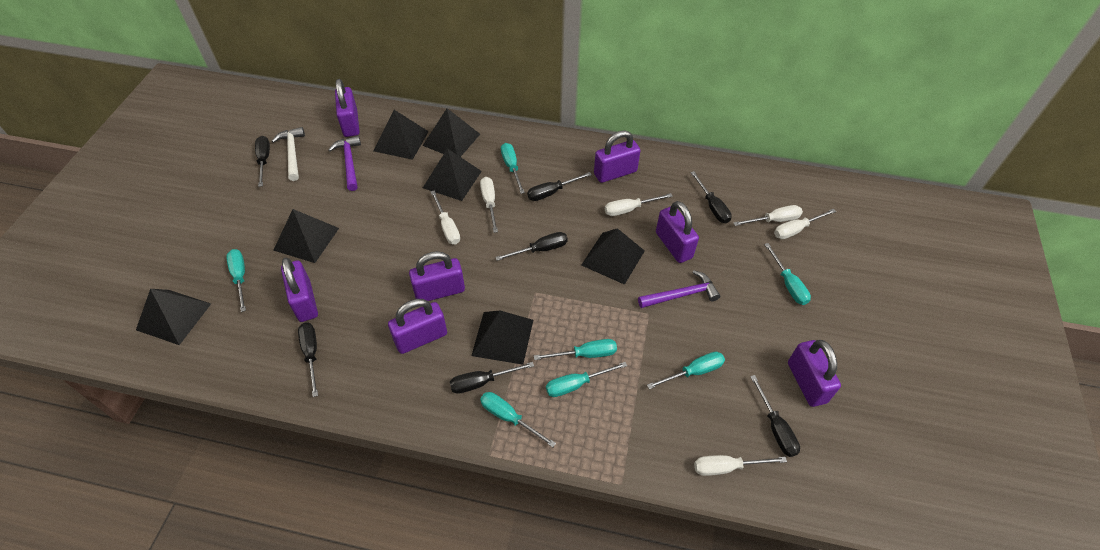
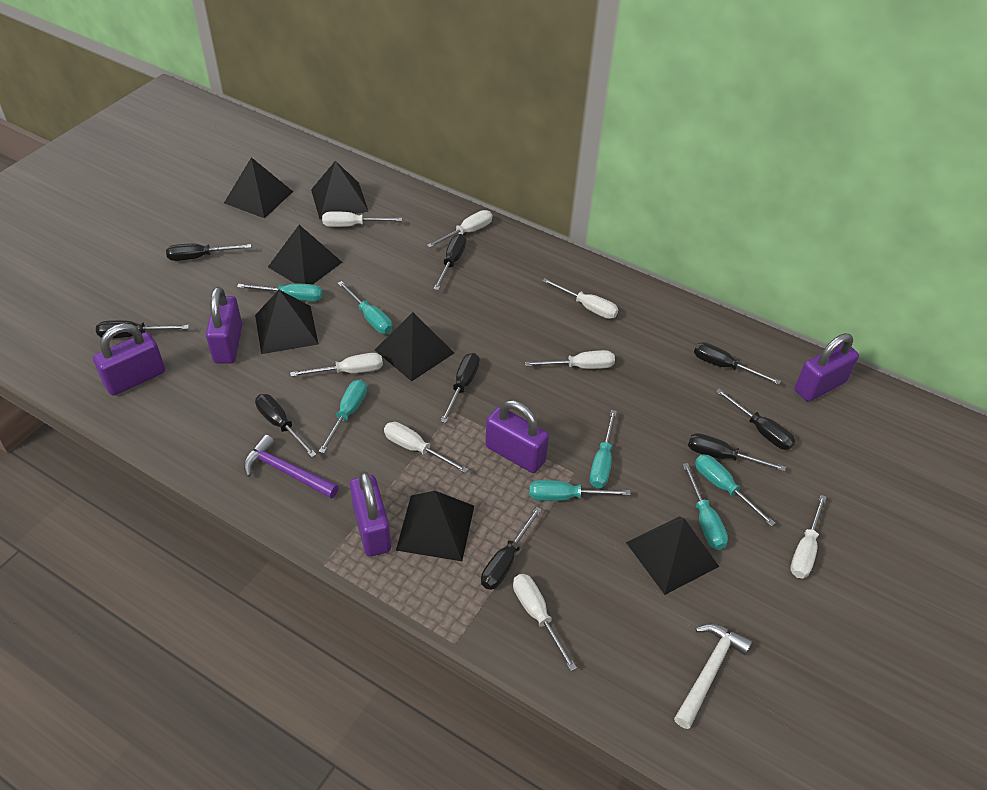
black screwdriver: [255,136,270,187] [298,323,318,397] [450,362,534,394] [495,232,568,261] [527,172,592,201] [691,171,732,223] [750,375,800,457] = 7 -> [96,320,189,338] [166,244,251,261] [255,394,317,457] [434,234,466,290] [440,353,480,423] [481,507,542,590] [688,433,786,472] [694,342,781,385] [716,389,796,450] = 9
purple hammer: [328,136,361,191] [638,271,720,308] = 2 -> [244,435,339,499] = 1
purple padlock: [281,258,318,322] [335,79,360,137] [388,299,447,354] [409,251,465,301] [594,131,641,183] [656,201,699,263] [788,340,841,407] = 7 -> [93,323,165,396] [206,287,242,363] [350,471,391,557] [485,400,549,473] [795,333,859,402] = 5
white screwdriver: [430,190,460,244] [480,177,498,233] [605,193,673,216] [694,455,787,476] [733,205,803,226] [774,209,836,239] = 6 -> [290,353,383,377] [322,211,402,227] [384,422,469,473] [427,210,492,248] [513,574,577,671] [525,350,615,369] [542,278,618,319] [790,495,827,578] = 8

